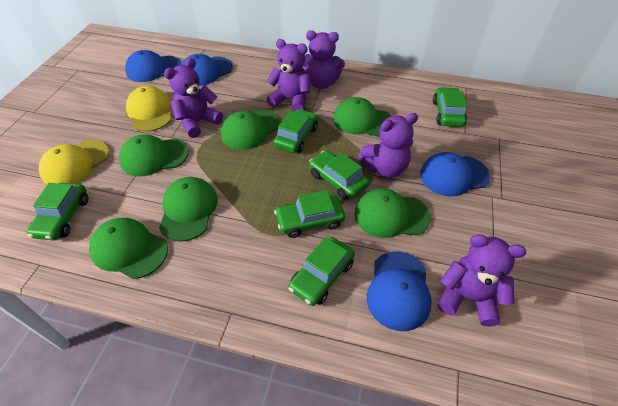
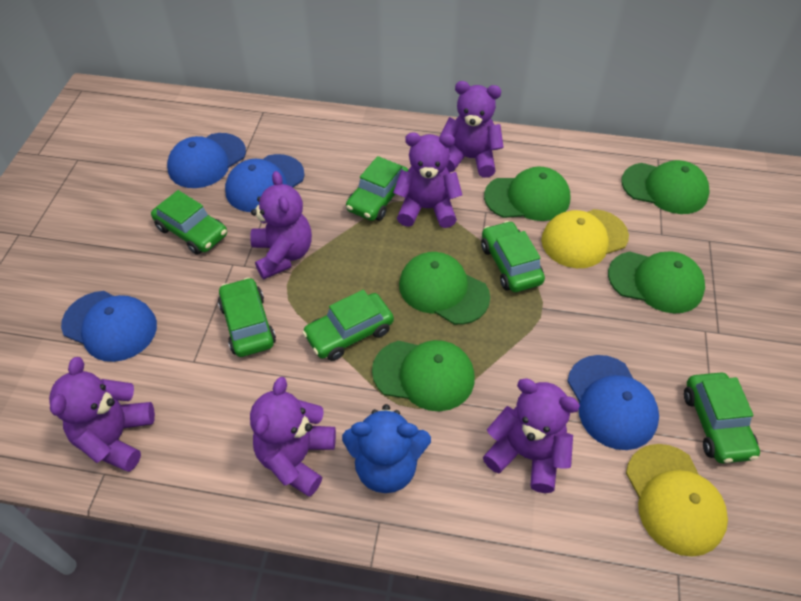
blue teddy bear: none = 0 -> [342,404,431,493] = 1
green cap: [89,218,168,279] [119,134,189,177] [159,177,218,242] [221,109,280,150] [333,97,392,137] [354,188,431,238] = 6 -> [372,340,475,411] [399,252,490,325] [484,167,571,221] [608,251,705,313] [621,160,710,214] = 5
purple teddy bear: [164,58,223,138] [267,39,310,112] [304,30,345,89] [357,113,418,178] [437,234,526,327] = 5 -> [49,357,155,472] [250,171,312,279] [250,377,336,497] [393,132,462,228] [439,81,504,178] [483,378,580,493] = 6

